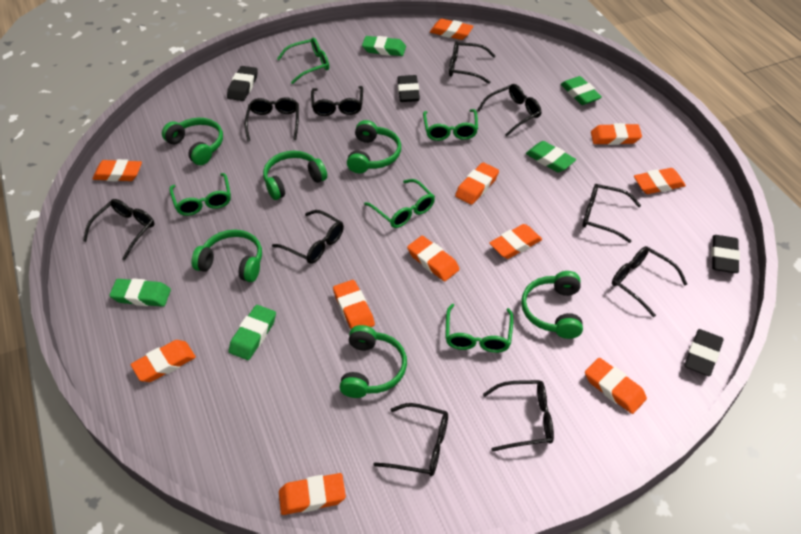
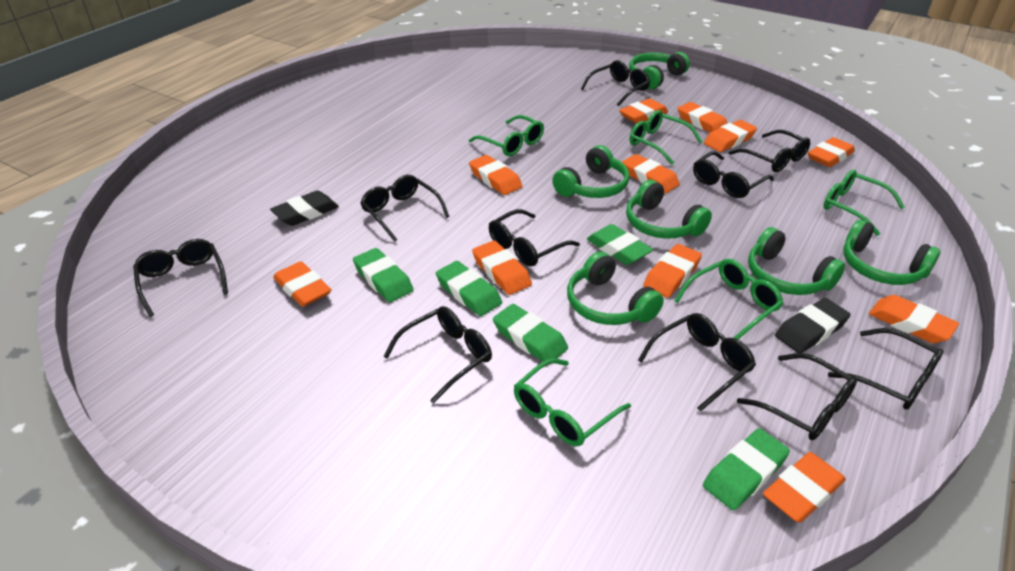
black eraser: [227,66,258,101] [398,75,420,102] [684,329,723,376] [711,235,740,273] = 4 -> [270,191,339,226] [775,298,850,353] = 2

